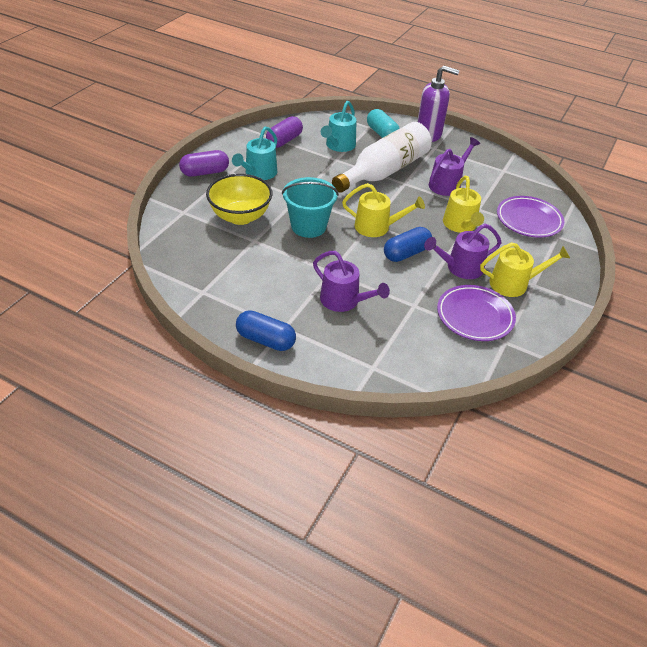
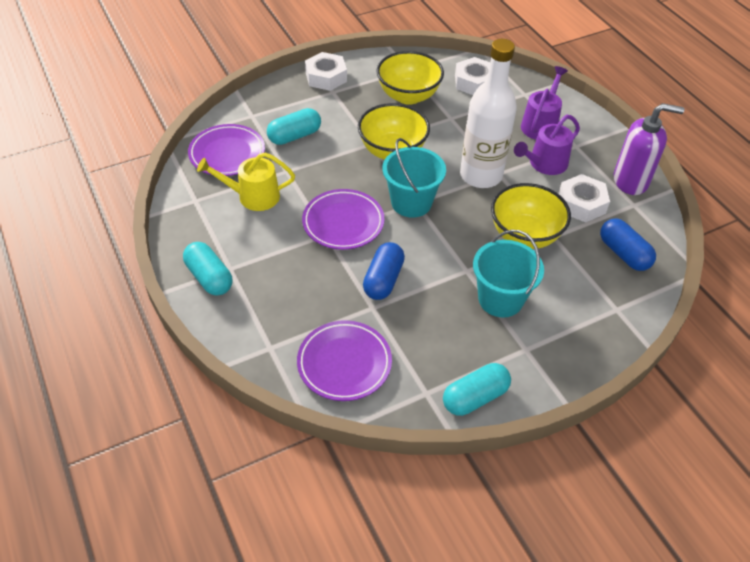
purple capsule: [179,150,229,177] [266,116,303,148] = 2 -> none = 0
purple plate: [437,285,516,341] [497,196,565,238] = 2 -> [188,124,265,176] [297,320,392,401] [302,189,385,250] = 3
purple watering can: [313,251,390,312] [424,224,502,279] [429,137,480,196] = 3 -> [514,115,580,175] [521,66,568,140] = 2
turquoise bucket: [282,177,339,238] = 1 -> [382,138,446,218] [473,230,544,318] = 2
turquoise capsule: [367,109,400,138] = 1 -> [183,242,232,296] [267,108,321,145] [443,363,511,416] = 3
turquoise watering can: [232,127,277,180] [321,101,357,152] = 2 -> none = 0
white nut: none = 0 -> [305,52,347,91] [455,57,490,95] [558,174,610,223] = 3
yellow bowl: [206,174,273,225] = 1 -> [358,103,430,160] [376,51,444,105] [491,183,571,249] = 3
yellow watering can: [342,183,425,237] [443,176,484,233] [480,242,570,297] = 3 -> [197,152,295,211] = 1

